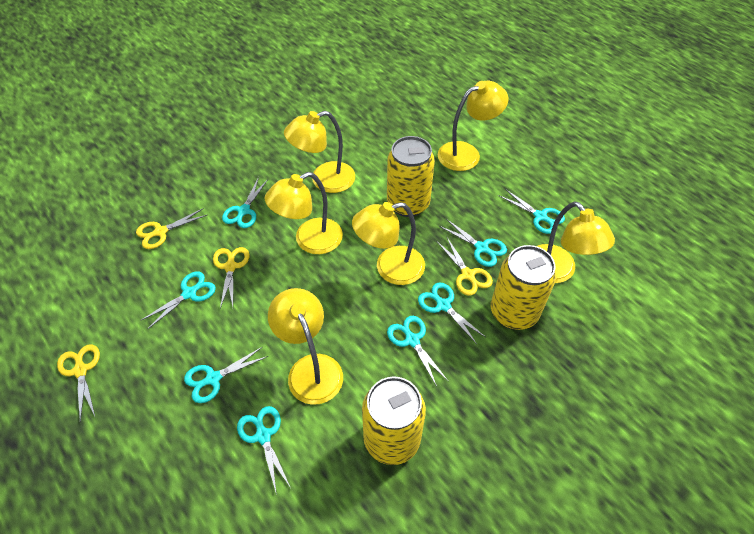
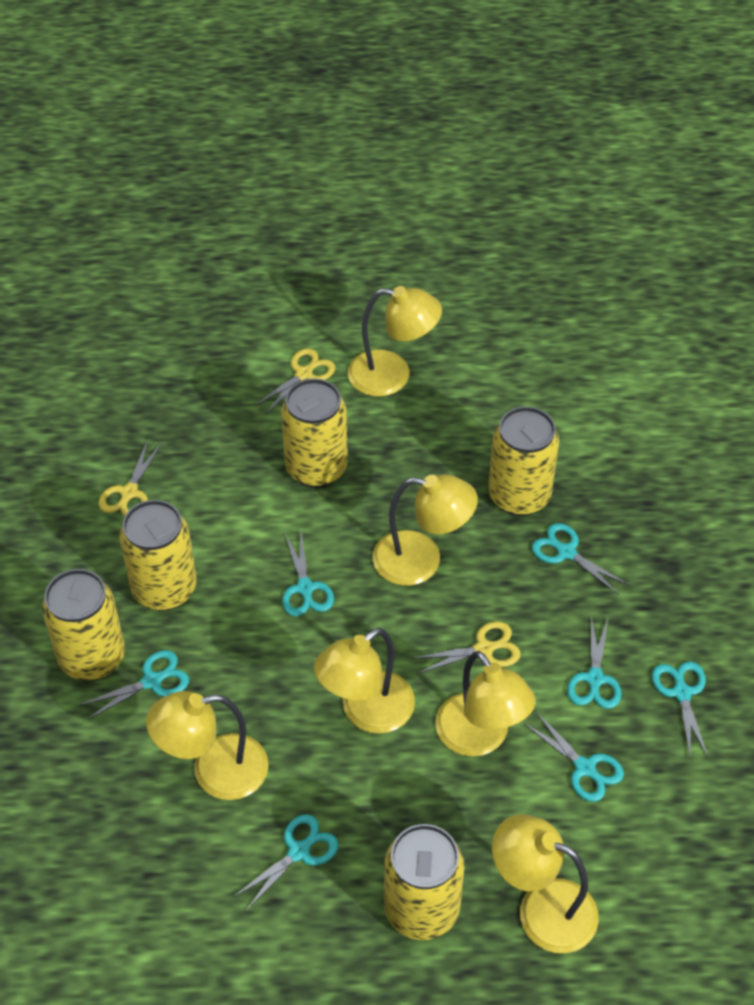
turquoise scissors: [140,271,216,329] [184,347,268,403] [222,177,268,228] [237,406,291,495] [387,316,448,386] [418,282,485,344] [439,219,507,267] [498,189,565,234] = 8 -> [81,650,189,720] [233,815,338,911] [282,532,334,616] [523,712,624,802] [532,523,629,595] [567,617,621,709] [652,661,708,759] = 7
yellow can: [362,376,426,465] [387,136,435,217] [491,245,556,330] = 3 -> [42,569,125,681] [119,500,197,611] [281,379,348,488] [384,824,464,940] [488,406,559,516] = 5
yellow scissors: [57,344,100,422] [136,208,207,249] [213,247,250,309] [436,237,493,296] = 4 -> [99,439,162,516] [254,348,335,414] [412,621,521,674] = 3

